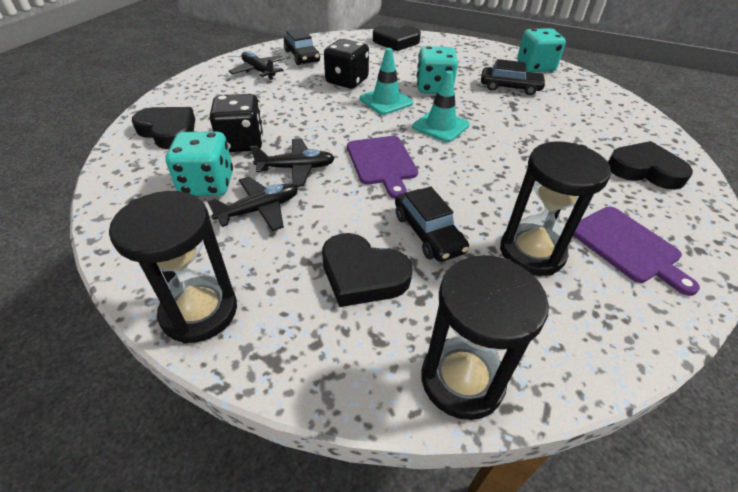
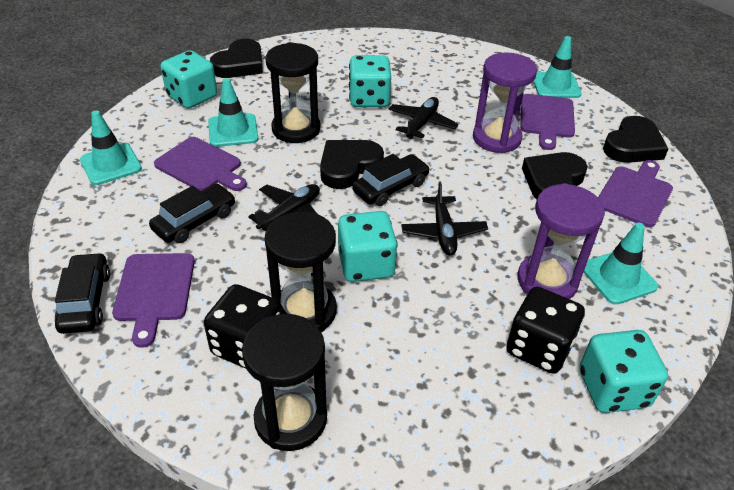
purple cutting board: [347,136,418,199] [573,207,700,296] = 2 -> [112,253,195,348] [154,137,247,192] [520,94,575,150] [598,160,673,227] = 4
purple hourglass: none = 0 -> [473,52,537,154] [518,183,605,299] = 2
turquoise dice: [166,132,233,196] [417,46,458,94] [517,28,566,72] = 3 -> [161,50,217,109] [338,211,398,282] [349,55,391,107] [580,330,668,413] = 4
turquoise traffic cone: [360,48,413,115] [412,70,470,142] = 2 -> [80,110,142,185] [208,78,259,147] [533,36,582,98] [583,223,658,304] = 4

